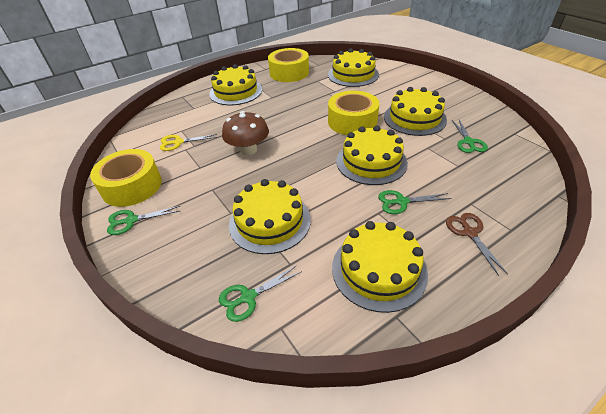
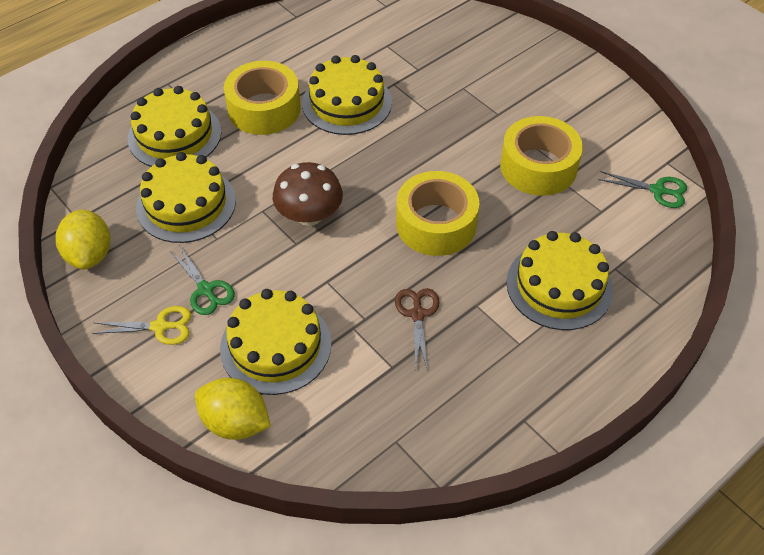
green scissors: [107,206,180,235] [219,265,302,322] [378,190,451,214] [452,120,488,153] = 4 -> [170,245,235,315] [598,171,687,208] = 2
yellow cake: [209,64,262,105] [229,179,311,254] [328,48,379,87] [332,221,428,313] [336,125,408,185] [384,87,447,136] = 6 -> [128,86,221,167] [136,152,236,243] [220,289,331,395] [302,55,392,135] [506,231,613,330] = 5
yellow lemon: none = 0 -> [55,209,111,270] [195,378,271,440] = 2

